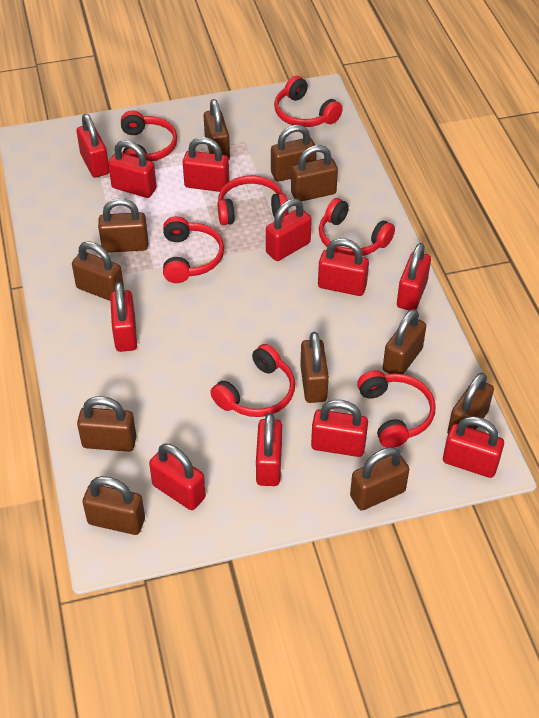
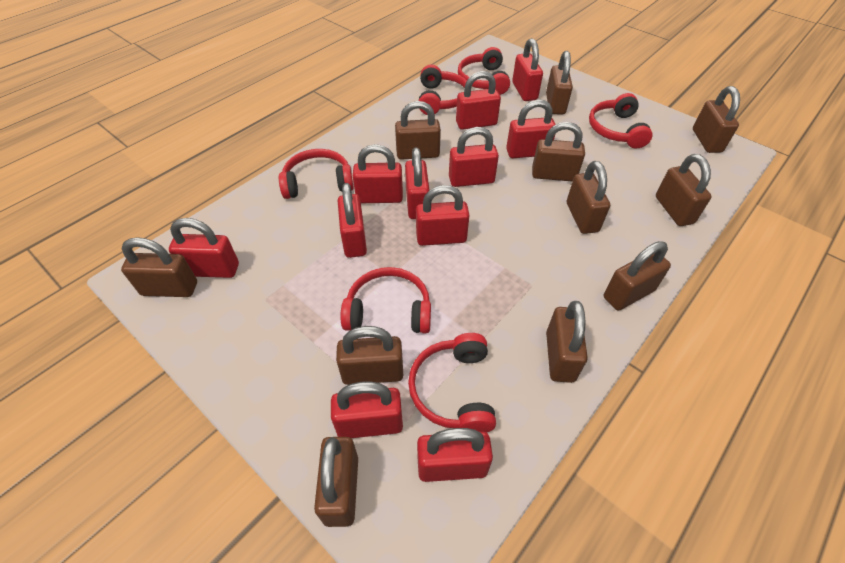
red headphones: [121,110,177,162] [163,216,224,283] [210,344,295,417] [218,175,289,225] [274,76,343,127] [319,198,395,256] [357,370,436,448] = 7 -> [279,149,354,199] [340,267,431,333] [408,333,496,432] [419,64,466,115] [458,47,510,95] [589,93,653,149] = 6

